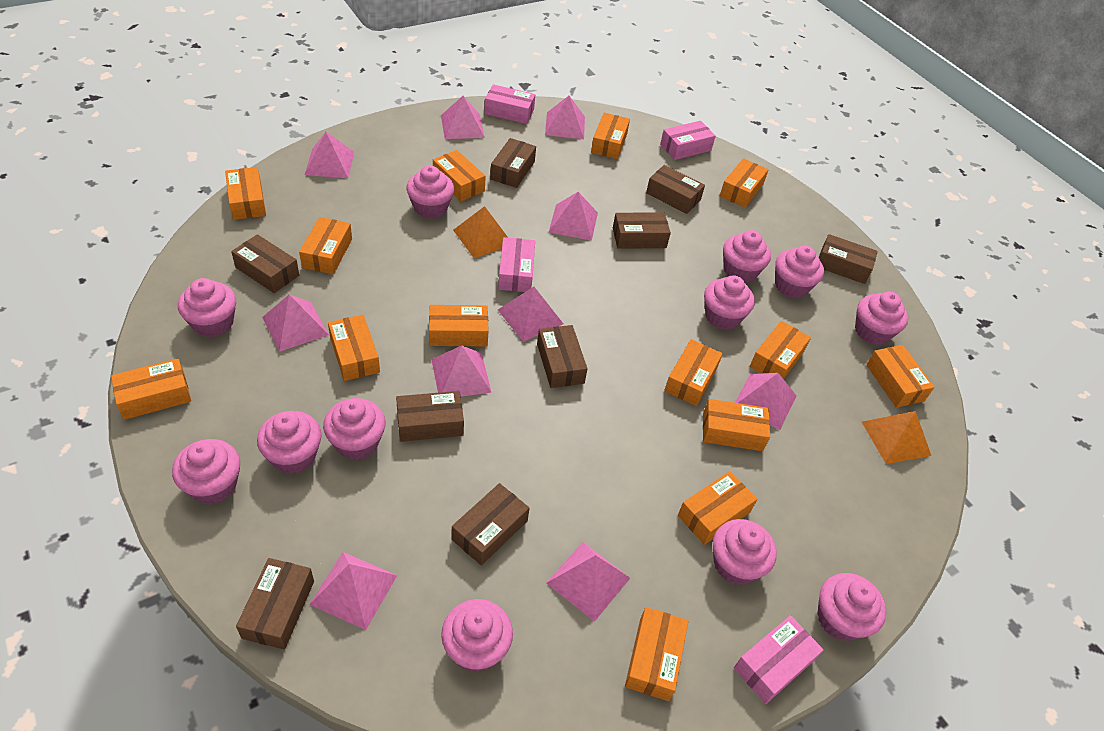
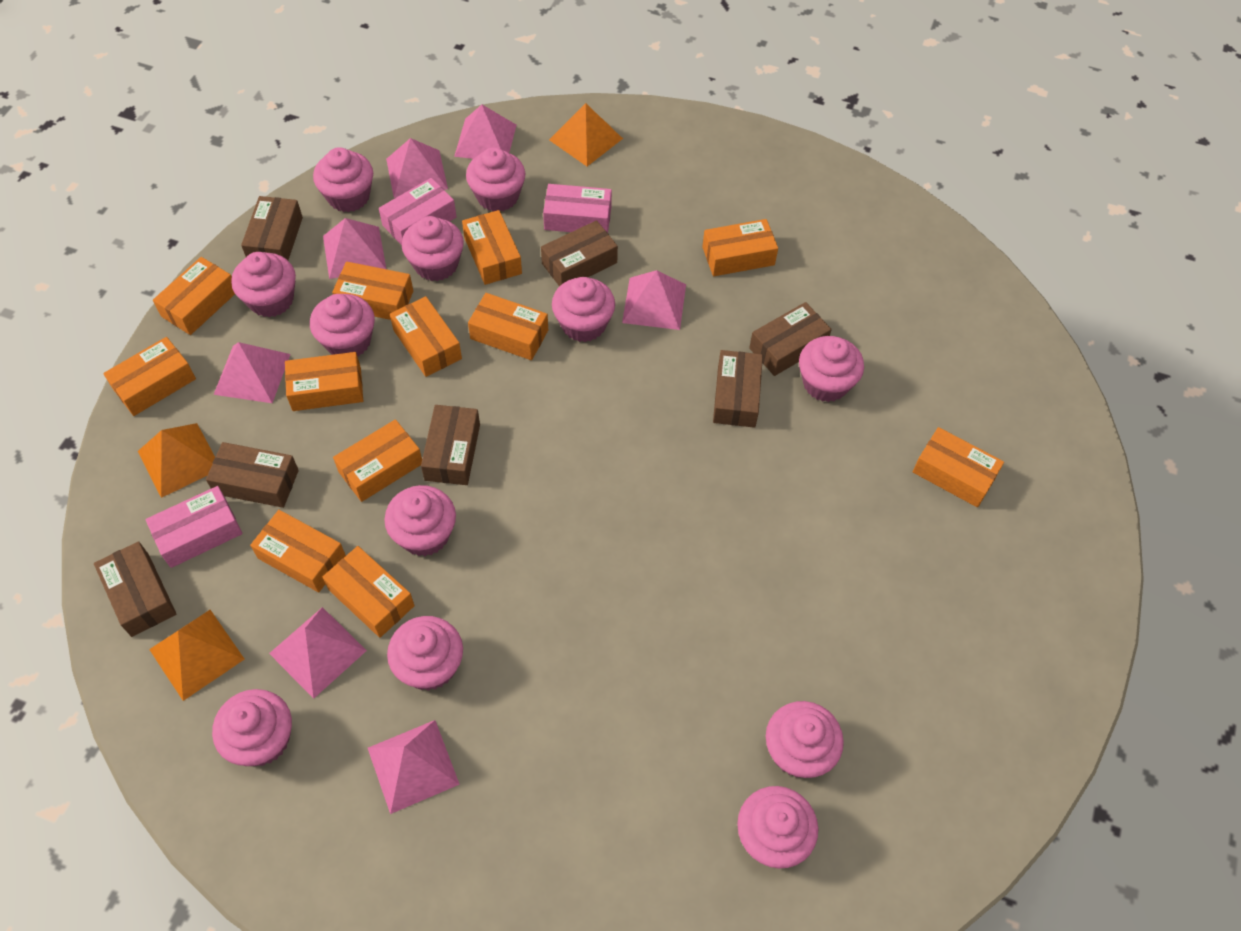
brown box: [231,234,299,293] [236,558,314,650] [396,391,464,442] [452,483,530,565] [490,138,536,188] [537,325,588,388] [613,213,671,249] [646,165,705,214] [819,234,878,284] = 9 -> [94,541,176,637] [206,442,299,508] [241,196,303,260] [421,405,480,485] [541,220,618,286] [713,350,763,428] [749,302,832,376] = 7
orange box: [111,358,191,420] [225,167,266,220] [299,217,352,274] [328,314,380,381] [429,305,488,346] [433,150,486,201] [591,113,630,159] [625,607,689,701] [664,339,723,406] [678,471,757,545] [703,399,770,451] [720,158,769,208] [750,321,811,379] [866,345,935,408] = 14 -> [103,337,196,416] [153,257,235,335] [250,510,346,592] [285,352,363,411] [323,546,415,638] [332,262,413,320] [333,419,422,502] [390,296,462,377] [462,210,522,285] [468,293,548,360] [702,219,778,276] [913,427,1004,507] = 12
orange pyramid: [453,206,508,258] [862,411,932,464] = 2 -> [138,423,215,498] [149,610,245,701] [549,103,623,166] = 3
pink box: [484,84,535,124] [498,237,535,292] [660,121,716,160] [734,615,824,704] = 4 -> [145,486,242,568] [379,178,457,245] [543,184,612,233] = 3
pink pyramid: [262,295,329,352] [305,132,354,178] [309,552,397,630] [431,345,492,397] [441,96,485,139] [498,287,563,342] [545,96,585,139] [546,542,630,622] [549,192,598,241] [735,373,796,430] = 10 -> [213,342,290,403] [269,607,367,699] [323,218,386,279] [368,720,460,814] [386,138,448,198] [454,105,516,159] [622,270,686,330] = 7

